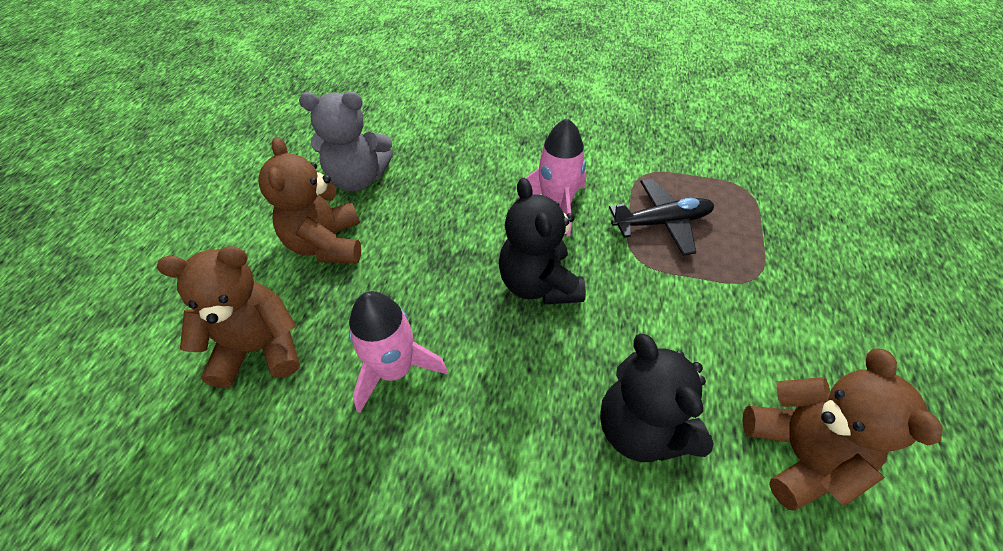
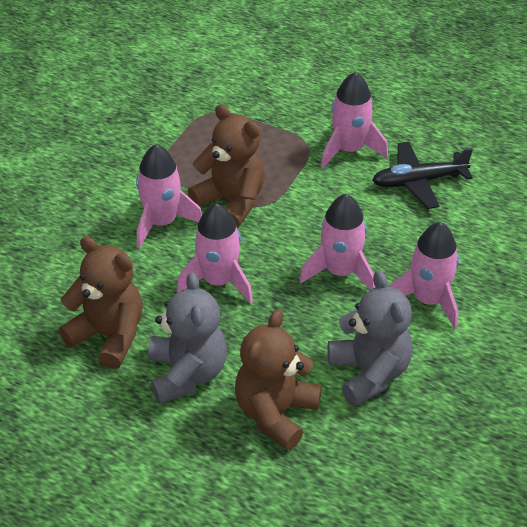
black teddy bear: [499,178,586,305] [600,334,714,462] = 2 -> none = 0
grey teddy bear: [299,92,393,191] = 1 -> [148,272,227,404] [328,270,412,406] = 2
pink rocket: [349,291,448,413] [517,118,586,236] = 2 -> [136,144,202,249] [177,203,253,304] [299,194,375,290] [321,72,388,168] [389,222,459,329] = 5

